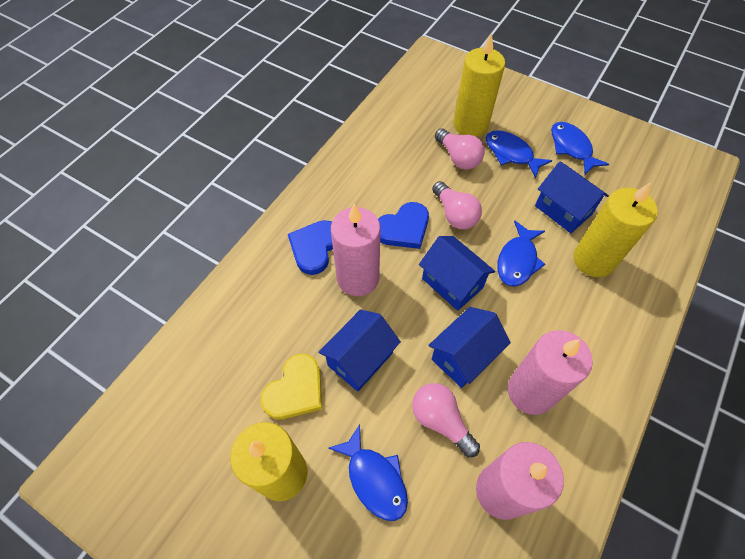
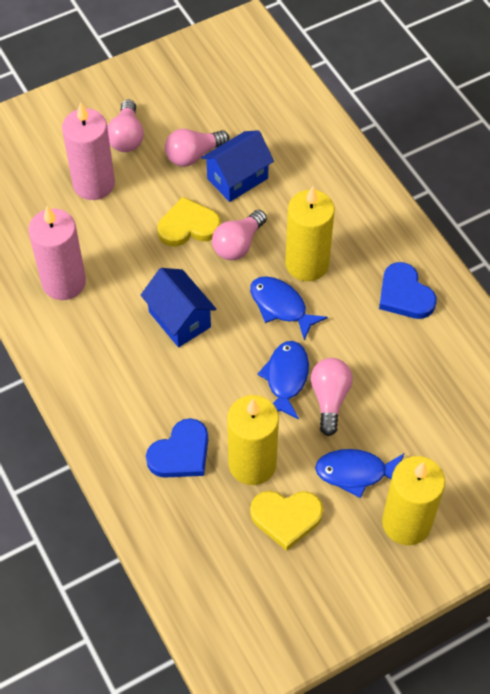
blue fish: [328,424,408,521] [486,130,553,178] [497,220,545,287] [551,122,609,175] = 4 -> [250,276,328,340] [257,341,309,419] [315,449,404,498] = 3
blue house: [318,310,401,392] [419,236,495,311] [428,307,511,388] [535,162,609,233] = 4 -> [141,268,216,347] [201,130,274,202] = 2
pink candle: [331,204,381,296] [476,442,564,520] [508,330,593,415] = 3 -> [28,206,86,300] [62,102,115,200] = 2
pink light bulb: [412,383,480,457] [432,181,482,229] [435,128,485,170] = 3 -> [107,99,144,152] [165,129,229,167] [212,210,267,260] [311,358,353,436] = 4
yellow heart: [260,354,322,419] = 1 -> [157,197,221,246] [250,491,323,551] = 2

